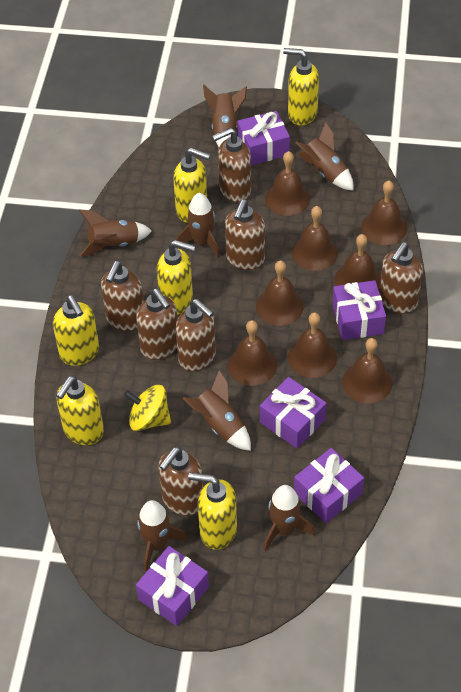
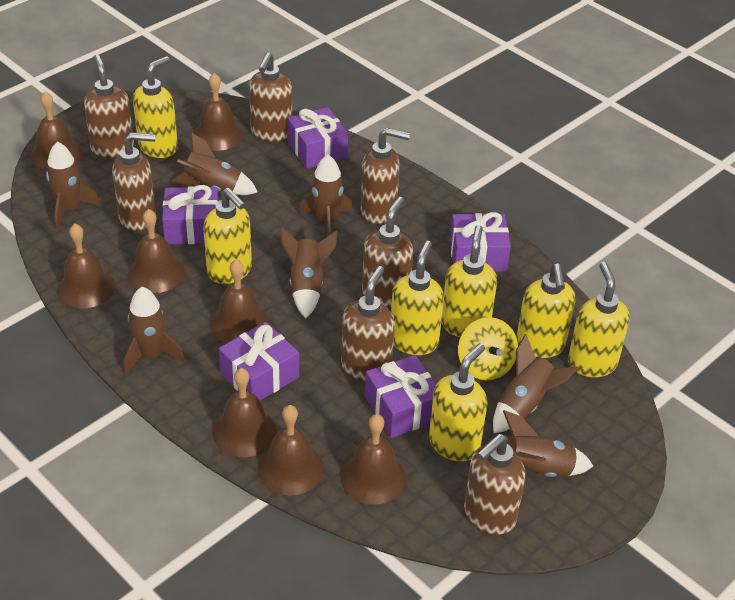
yellow soap dispenser: [53,295,99,366] [56,376,104,445] [157,240,196,315] [173,148,210,223] [188,473,237,550] [283,48,319,126] = 6 -> [133,56,178,158] [204,188,252,284] [391,241,444,355] [429,343,487,461] [441,225,497,337] [516,263,575,358] [568,262,630,377] = 7

